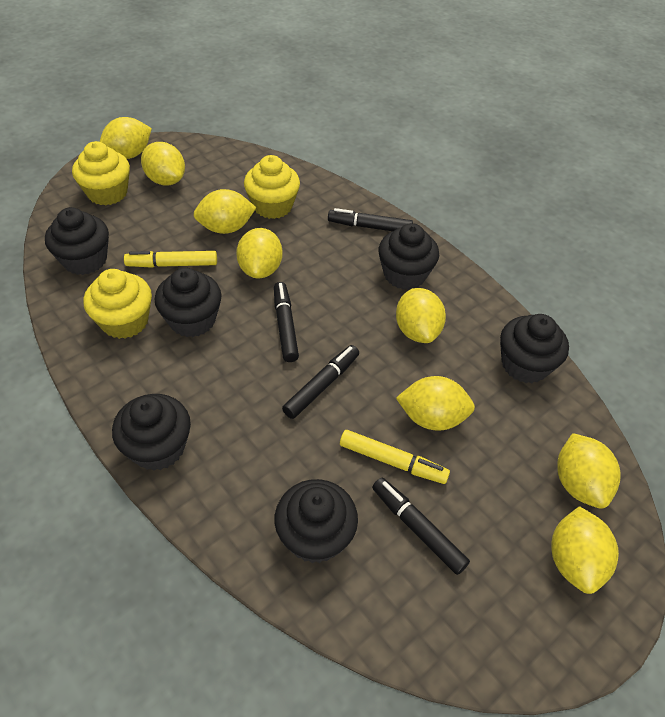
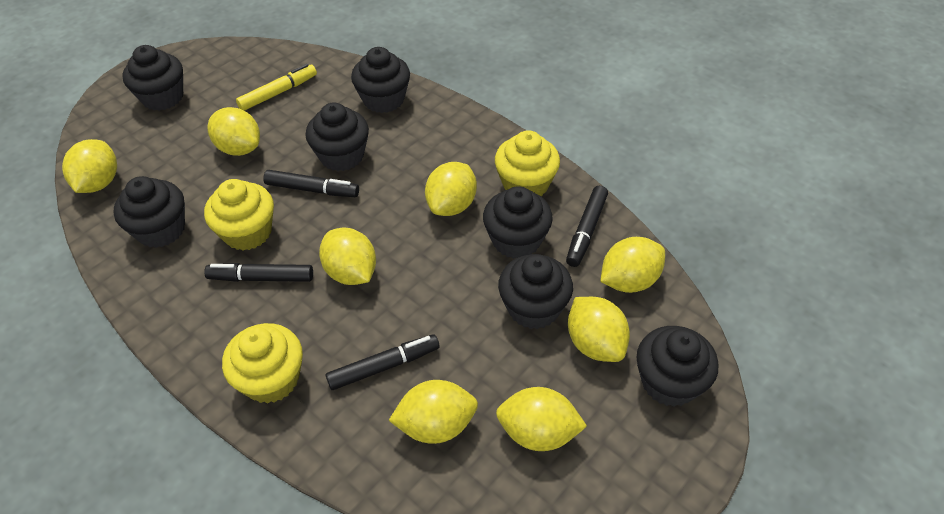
black cupcake: [45,207,109,275] [112,394,191,471] [155,268,222,337] [274,479,358,563] [378,223,439,290] [500,314,569,383] = 6 -> [114,176,185,248] [122,45,183,111] [305,102,369,171] [351,47,410,113] [483,186,553,259] [498,254,573,329] [636,326,718,407] = 7
yellow marker: [124,251,217,268] [340,430,450,484] = 2 -> [236,64,317,111] = 1

